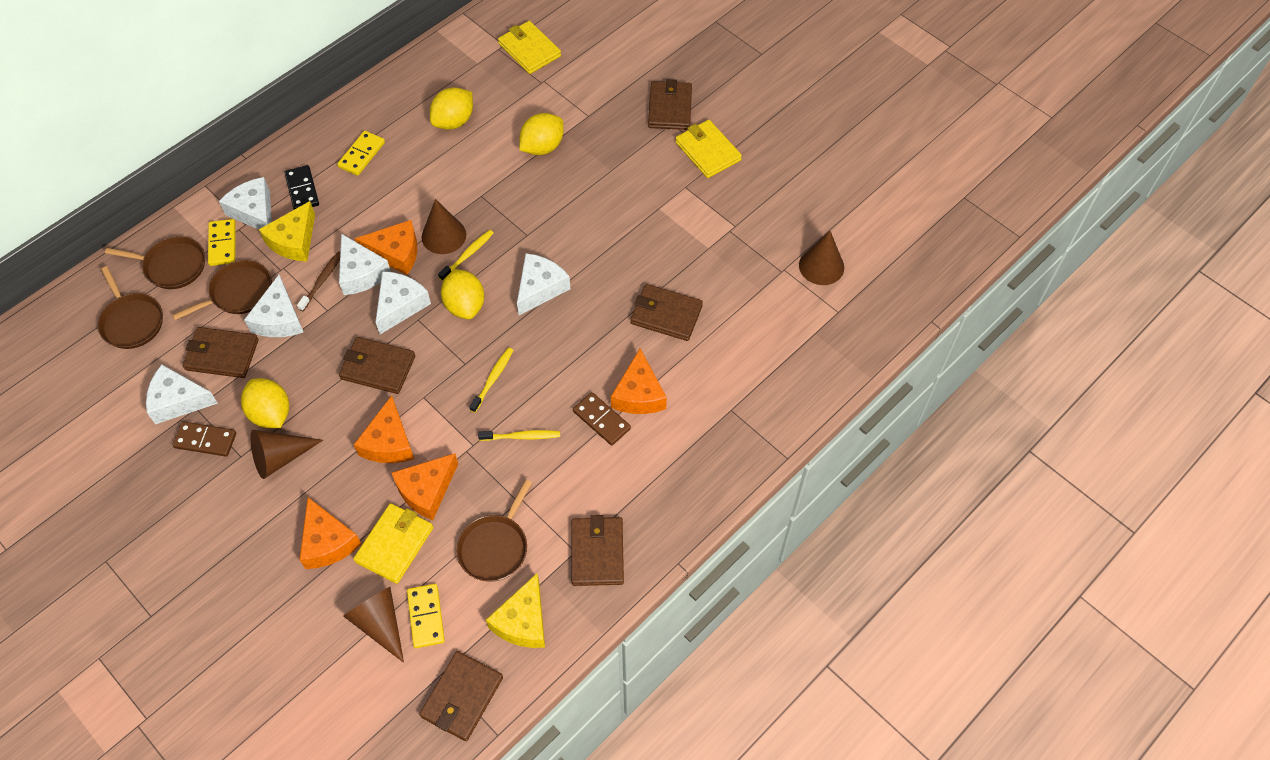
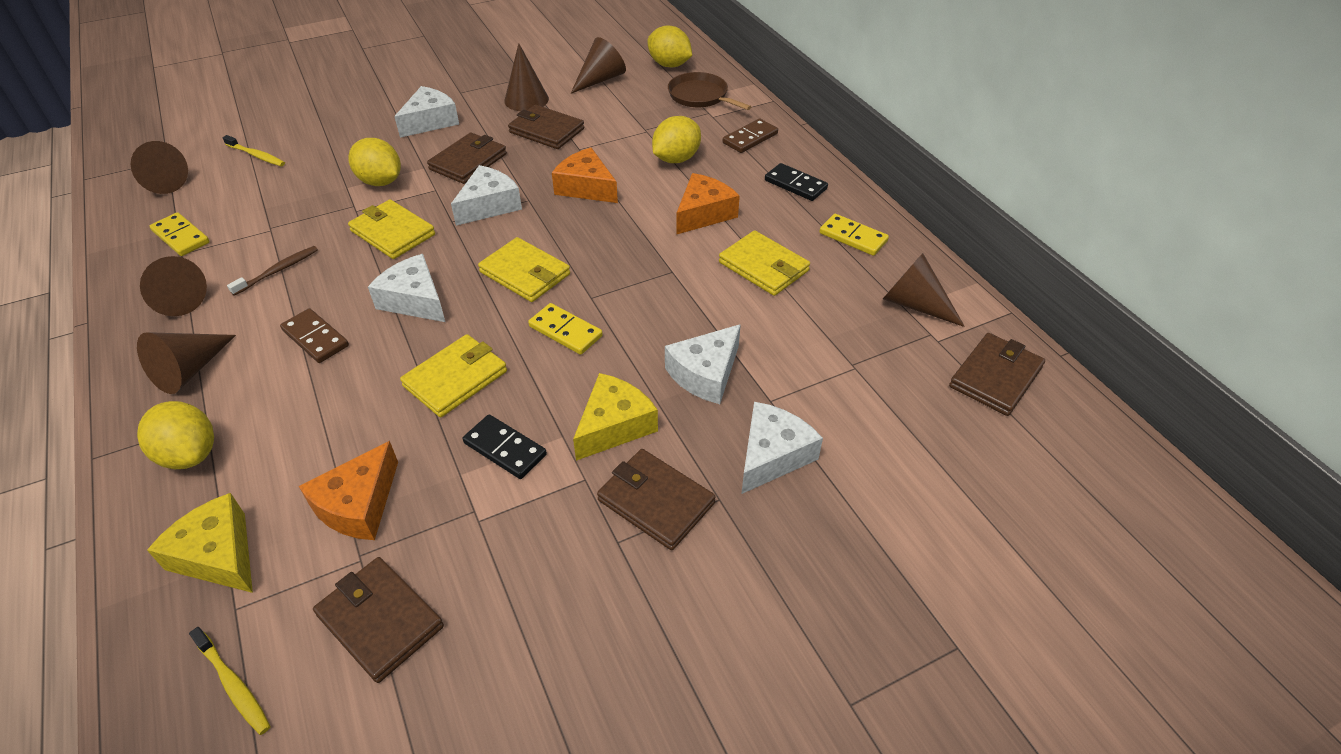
black domino: [284,165,319,210] = 1 -> [463,415,547,479] [765,163,828,201] = 2
brown cone: [250,430,323,479] [343,587,404,663] [421,199,466,254] [799,231,844,285] = 4 -> [131,141,188,194] [137,332,236,394] [140,256,207,316] [504,43,549,111] [571,37,626,94] [883,253,965,327] = 6
brown pan: [98,266,163,349] [105,236,205,289] [172,260,272,320] [456,480,532,582] = 4 -> [668,72,751,110] = 1
brown wallet: [182,327,259,378] [339,337,415,394] [419,651,503,741] [571,515,624,586] [630,284,703,341] [648,79,692,130] = 6 -> [313,557,444,683] [427,132,507,184] [508,105,584,149] [597,449,715,550] [949,333,1045,416] = 5
orange cheese: [299,497,361,569] [354,395,414,463] [355,220,417,275] [392,453,458,520] [611,349,667,414] = 5 -> [299,441,398,540] [552,148,618,203] [676,173,740,235] = 3
white cheese: [146,365,218,424] [219,177,272,230] [244,275,303,337] [339,234,391,295] [376,271,431,334] [517,253,570,315] = 6 -> [368,254,445,322] [394,86,459,138] [451,165,522,226] [665,324,741,404] [742,402,823,494] = 5
yellow toothbrush: [438,230,494,281] [469,348,513,413] [478,430,560,441] = 3 -> [189,627,271,735] [222,135,285,166] = 2
yellow wallet: [353,503,433,584] [498,21,561,74] [675,120,742,178] = 3 -> [348,199,435,259] [400,334,507,417] [478,237,570,302] [719,230,810,296] = 4

